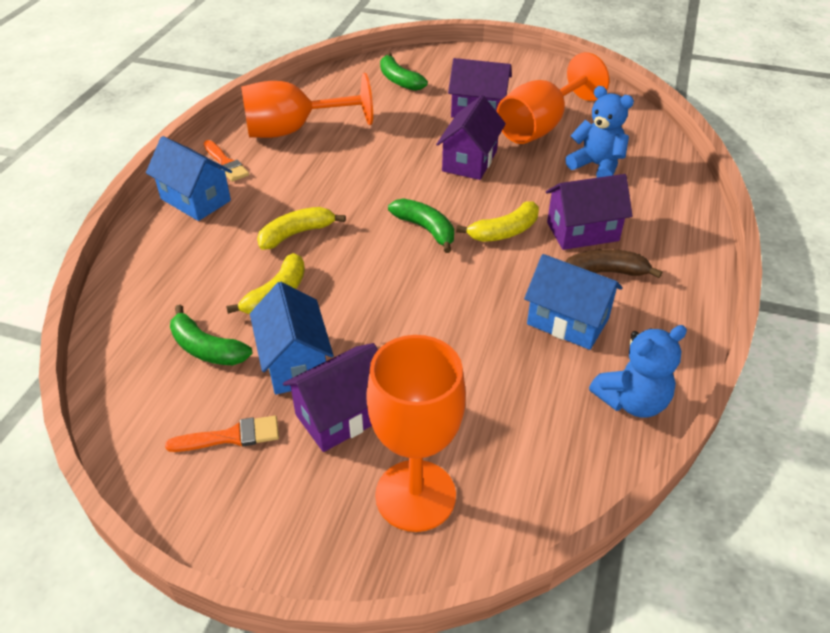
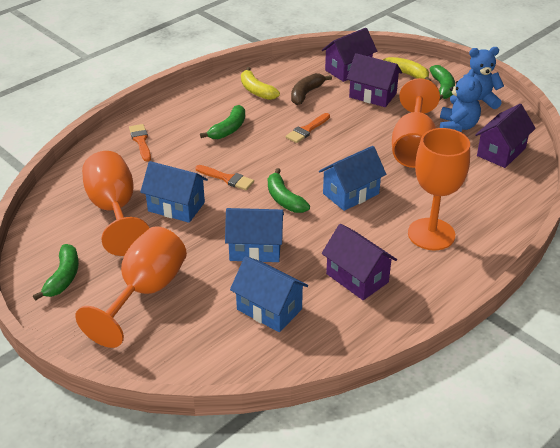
blue house: [146,136,232,221] [250,282,334,395] [524,254,623,350] = 3 -> [140,161,208,223] [225,208,284,262] [230,256,308,332] [319,146,386,211] = 4
green banana: [170,305,253,365] [380,53,428,91] [388,198,454,253] = 3 -> [33,244,79,301] [200,105,245,139] [268,168,310,213] [430,65,455,101] = 4
orange brush: [165,416,279,452] [203,140,249,182] = 2 -> [129,124,151,161] [195,165,254,190] [286,113,330,143] = 3
orange goblet: [241,73,373,138] [366,335,466,532] [497,52,609,144] = 3 -> [75,226,187,348] [82,151,149,256] [392,78,440,168] [408,128,470,250] = 4
yellow banana: [226,253,305,314] [257,207,346,250] [456,201,539,242] = 3 -> [241,67,280,100] [383,57,431,81] = 2

